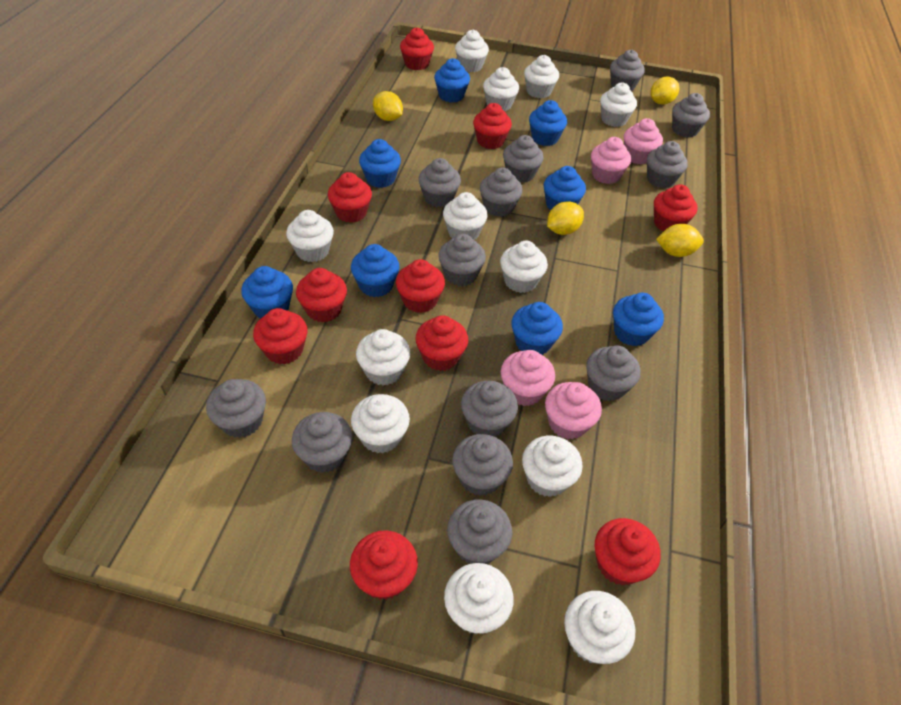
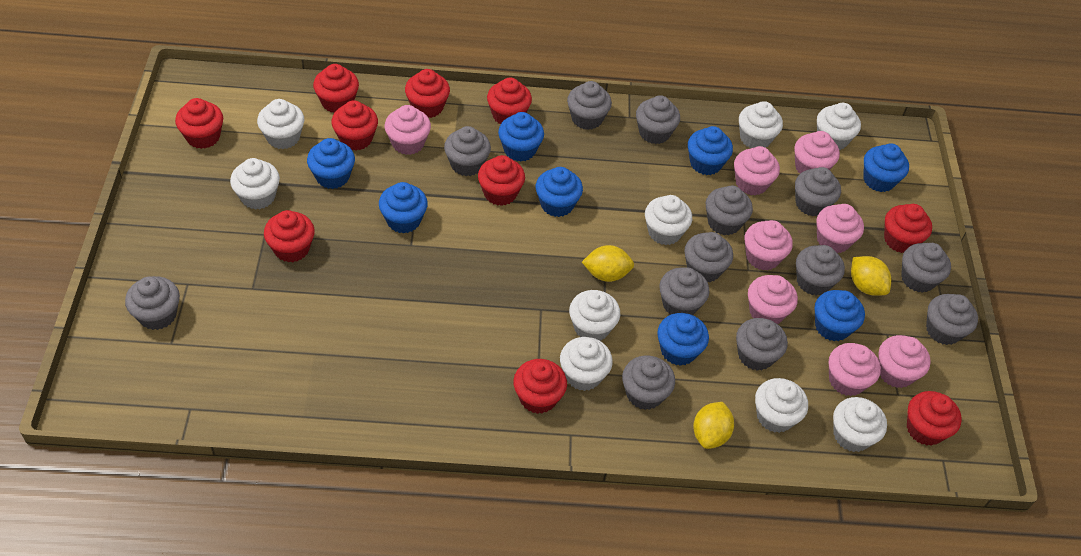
pink cupcake: [501,350,555,406] [545,382,602,439] [591,137,631,184] [624,118,663,165] = 4 -> [385,105,431,155] [734,146,780,196] [745,220,793,271] [748,275,798,324] [794,131,840,174] [817,204,864,253] [829,343,881,396] [878,335,931,388] = 8
white cupcake: [286,210,334,262] [351,394,410,454] [356,329,410,385] [443,192,488,240] [444,563,514,634] [455,30,489,72] [483,67,519,111] [500,241,548,293] [522,436,583,497] [524,55,559,98] [564,591,635,664] [600,83,637,127] = 12 -> [230,158,280,210] [257,99,304,149] [560,337,613,391] [569,290,620,341] [645,195,692,245] [739,101,783,148] [755,378,808,433] [817,103,861,150] [833,397,887,452] = 9
yellow lemon: [373,91,403,121] [547,201,584,235] [650,77,680,104] [656,224,704,257] = 4 -> [582,245,634,282] [693,402,734,449] [851,256,891,296] = 3

